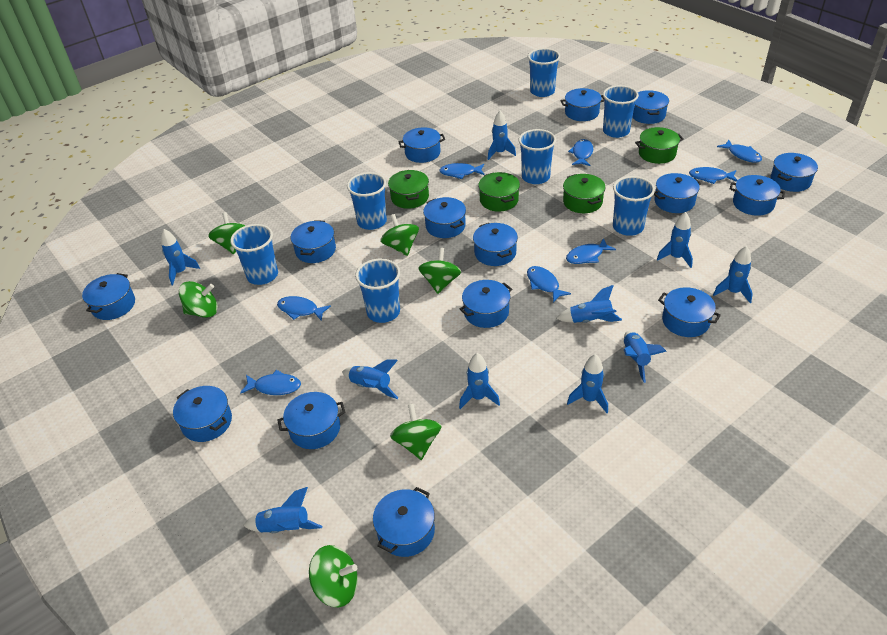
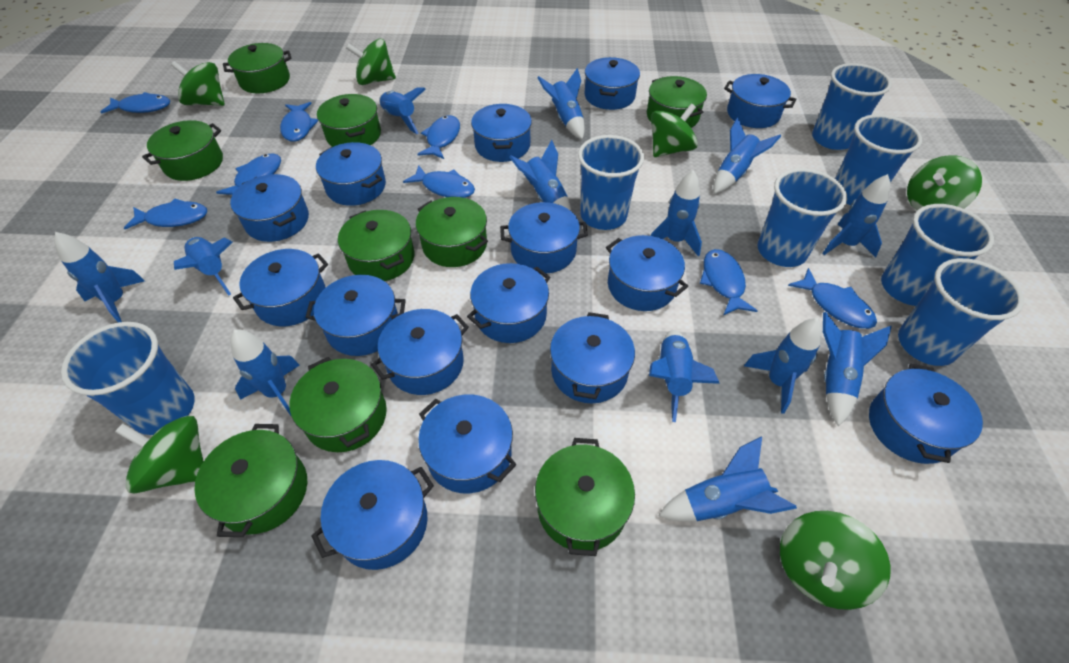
blue rocket: [161,229,200,285] [243,487,322,533] [342,359,398,399] [459,353,500,409] [488,111,516,160] [556,285,622,323] [567,354,608,413] [624,331,667,383] [657,212,693,268] [713,246,753,303] = 10 -> [54,232,145,322] [174,237,232,296] [230,329,300,416] [379,87,426,134] [510,140,571,211] [537,68,585,140] [649,330,720,422] [651,170,702,256] [658,436,797,521] [713,117,781,194] [744,318,822,414] [822,174,890,258] [823,312,892,426] = 13
green pot: [388,170,429,209] [478,172,520,212] [563,174,605,213] [635,127,684,164] = 4 -> [142,120,223,181] [194,424,307,537] [223,43,292,93] [289,357,387,452] [317,94,381,147] [338,210,414,281] [416,197,488,267] [535,438,635,556] [647,76,707,128] = 9

